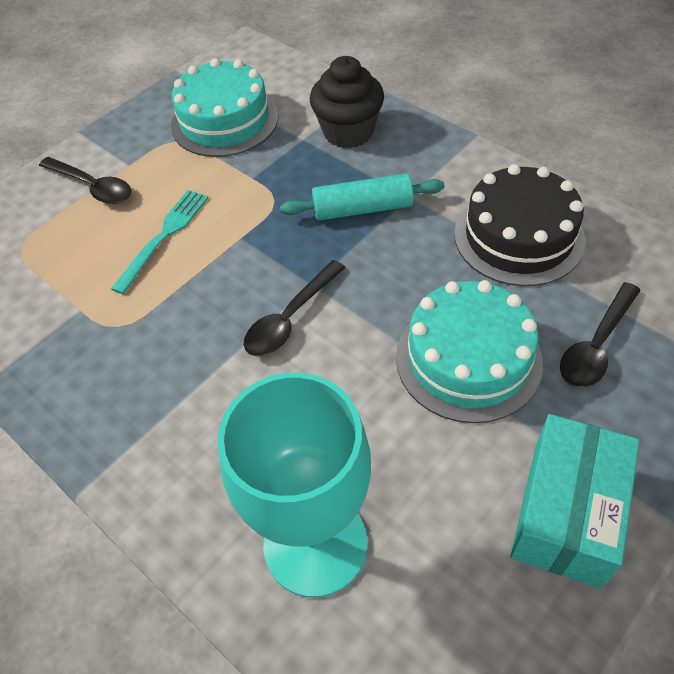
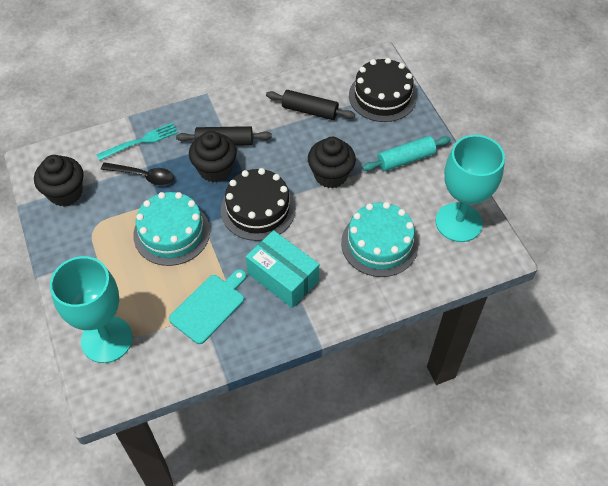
black cake: [454,164,586,286] = 1 -> [221,168,296,241] [349,58,417,122] = 2
black cupcake: [310,56,384,148] = 1 -> [34,155,84,207] [189,131,237,182] [308,137,356,188] = 3
black rolling pin: none = 0 -> [176,126,272,146] [266,90,355,120] = 2
black spoon: [39,157,131,204] [244,260,346,356] [560,282,641,388] = 3 -> [101,162,174,185] = 1
turquoise cutting board: none = 0 -> [169,269,246,344] = 1
turquoise goblet: [218,372,371,597] = 1 -> [50,256,133,363] [436,135,505,242] = 2

